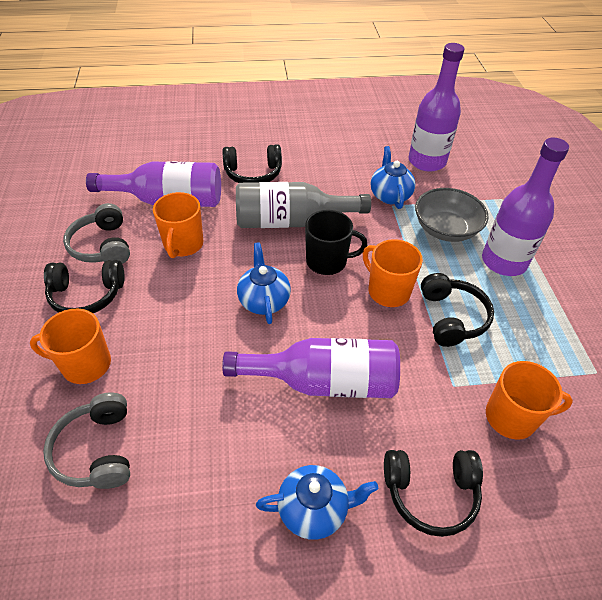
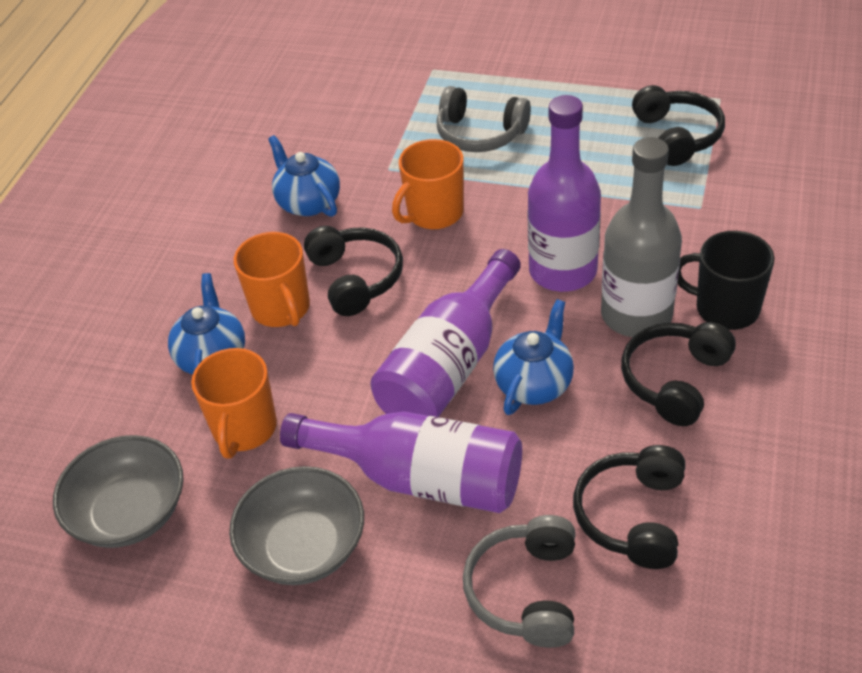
grey bowl: [415,188,489,242] = 1 -> [53,435,184,548] [229,466,364,585] = 2
orange mug: [30,309,111,384] [153,192,203,258] [363,239,423,307] [486,361,573,440] = 4 -> [191,348,277,459] [234,232,310,327] [392,139,464,229] = 3
purple bottle: [86,161,221,207] [222,338,400,398] [408,43,464,172] [482,138,569,276] = 4 -> [280,412,522,513] [370,249,521,417] [528,95,601,292] = 3

